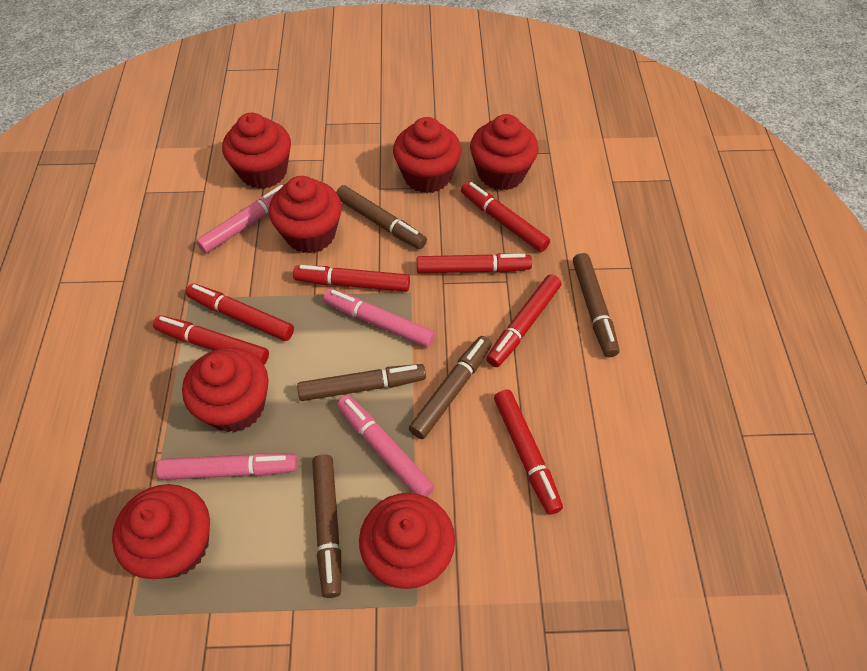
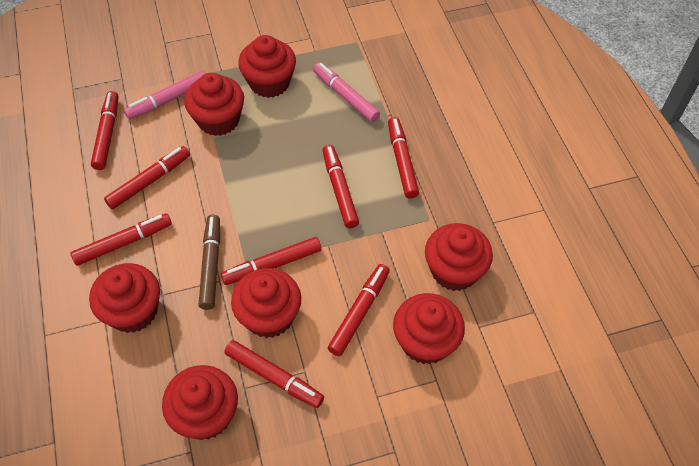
brown marker: [297,364,426,401] [312,454,341,598] [336,185,427,249] [409,336,492,439] [573,253,620,357] = 5 -> [198,215,220,310] = 1
pink marker: [156,453,297,480] [196,184,285,254] [323,289,435,348] [337,395,434,497] = 4 -> [124,71,206,119] [313,62,380,122] = 2
red marker: [153,315,269,365] [186,283,294,341] [293,265,410,292] [417,253,532,274] [461,182,550,252] [486,274,561,367] [494,389,563,515] = 7 -> [70,213,172,266] [91,91,119,170] [104,146,190,209] [221,237,322,285] [224,340,324,408] [323,145,359,228] [328,264,390,356] [388,117,419,199] = 8

